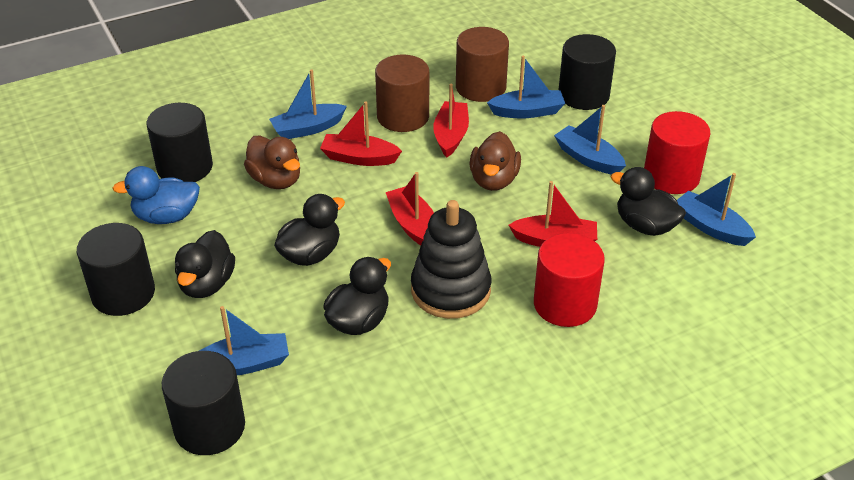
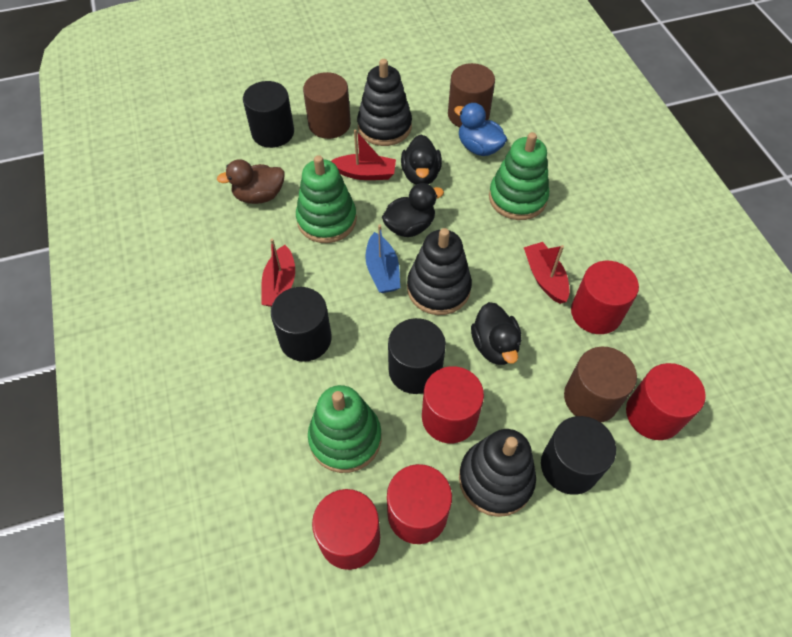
black duck: [175,230,235,298] [274,194,345,266] [323,257,391,335] [611,167,686,236] = 4 -> [382,183,444,237] [401,134,442,185] [471,302,521,365] = 3
black stacking toy: [411,200,491,319] = 1 -> [357,59,412,146] [407,228,472,315] [459,429,536,517] = 3
blue boat: [199,306,289,375] [269,69,347,139] [487,56,565,118] [554,105,626,174] [677,173,756,246] = 5 -> [365,224,400,293] = 1
brown cylinder: [375,55,429,132] [456,27,509,102] = 2 -> [303,72,351,139] [448,63,495,127] [564,347,637,423] = 3
brown duck: [244,136,300,189] [469,131,521,191] = 2 -> [217,159,285,204] = 1
green stacking toy: none = 0 -> [296,155,357,243] [308,385,381,473] [489,132,549,220] = 3
red boat: [320,101,402,166] [386,172,434,245] [433,84,469,158] [508,181,597,247] = 4 -> [261,239,295,307] [331,129,396,180] [524,242,569,304] = 3
red cylinder: [534,233,605,327] [644,111,711,194] = 2 -> [312,489,380,570] [387,464,452,544] [422,366,484,443] [571,261,639,334] [626,363,706,440] = 5

